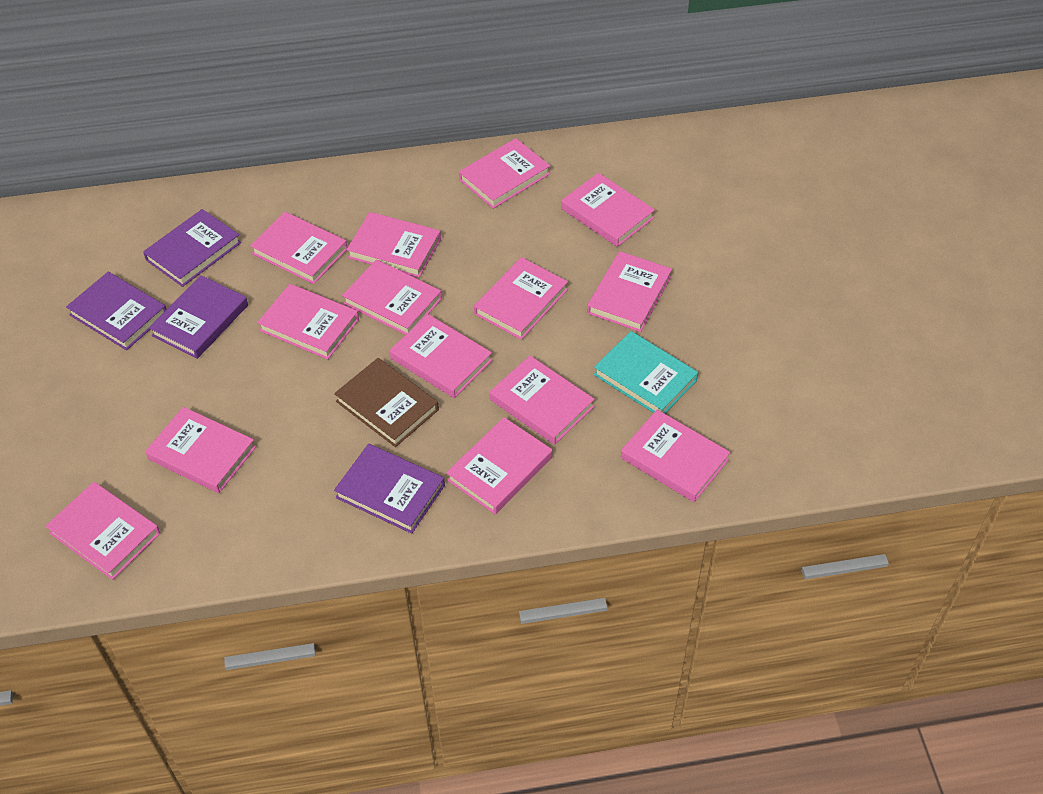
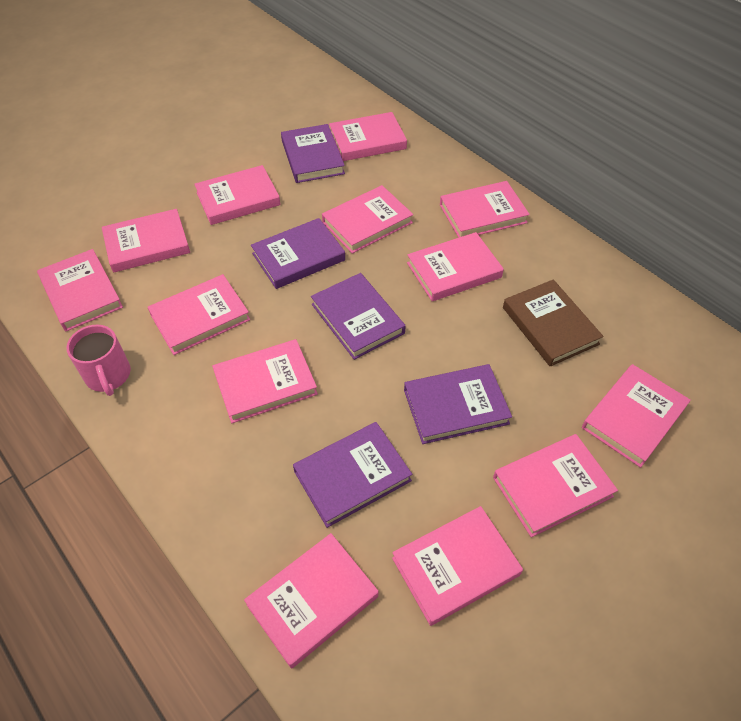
pink book: [45,482,160,580] [145,407,256,493] [250,212,347,284] [257,284,359,360] [342,259,442,335] [346,212,441,278] [390,314,492,398] [446,417,552,514] [459,138,550,209] [474,257,568,340] [490,356,595,445] [561,173,655,247] [587,251,672,332] [621,410,730,502] = 14 -> [37,249,123,331] [102,209,190,273] [148,274,250,355] [194,165,281,225] [212,339,318,423] [244,533,378,669] [322,185,413,254] [329,112,407,161] [392,506,523,626] [407,232,504,301] [440,181,530,238] [493,434,618,537] [582,364,691,468] = 13
pink mug: none = 0 -> [66,324,131,396] = 1
purple book: [66,272,167,350] [143,209,241,287] [149,275,248,359] [334,444,445,534] = 4 -> [251,218,345,289] [281,124,345,183] [293,422,412,528] [311,273,405,360] [404,364,512,444] = 5
turquoise book: [594,331,698,414] = 1 -> none = 0

